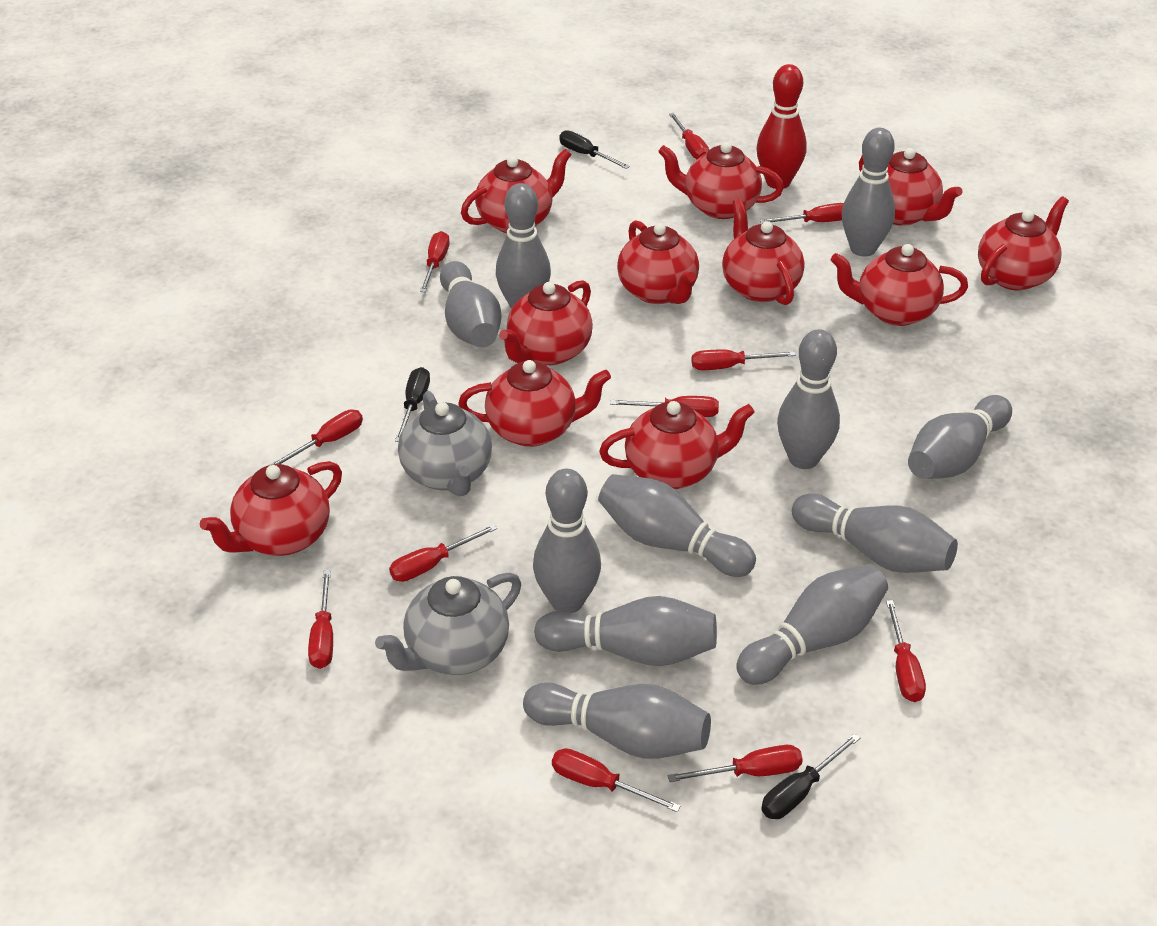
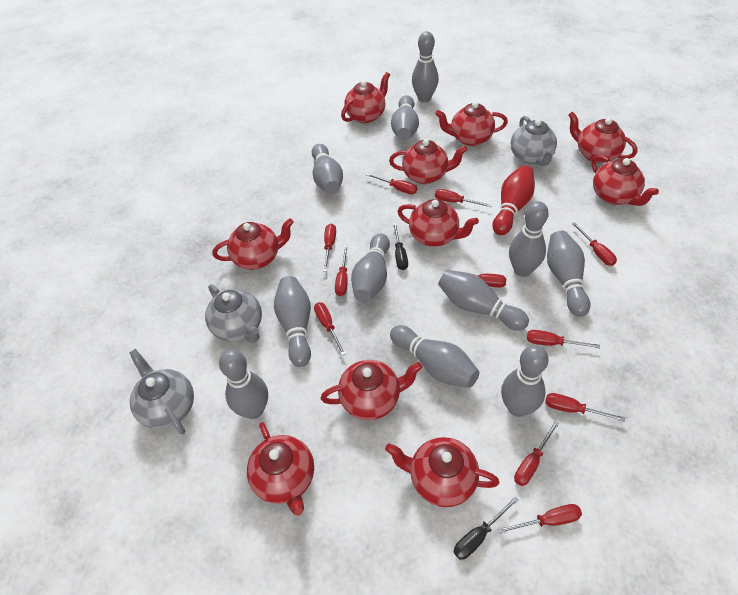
black screwdriver: [395,367,430,442] [559,130,630,169] [761,733,860,819] = 3 -> [393,223,408,270] [454,497,519,560] = 2
grey teapot: [375,573,521,675] [398,391,492,496] = 2 -> [129,349,194,435] [205,284,262,342] [511,116,557,166] = 3
red teapot: [200,461,342,556] [458,360,611,447] [461,149,572,233] [499,280,593,365] [599,401,755,489] [617,220,699,304] [658,142,784,219] [722,199,805,305] [831,244,968,326] [859,148,963,226] [978,196,1069,290] = 11 -> [212,218,294,270] [247,422,314,516] [321,360,422,420] [341,72,390,123] [385,437,499,507] [389,139,467,184] [397,199,479,247] [435,102,508,146] [568,112,638,163] [591,155,659,206] = 10

